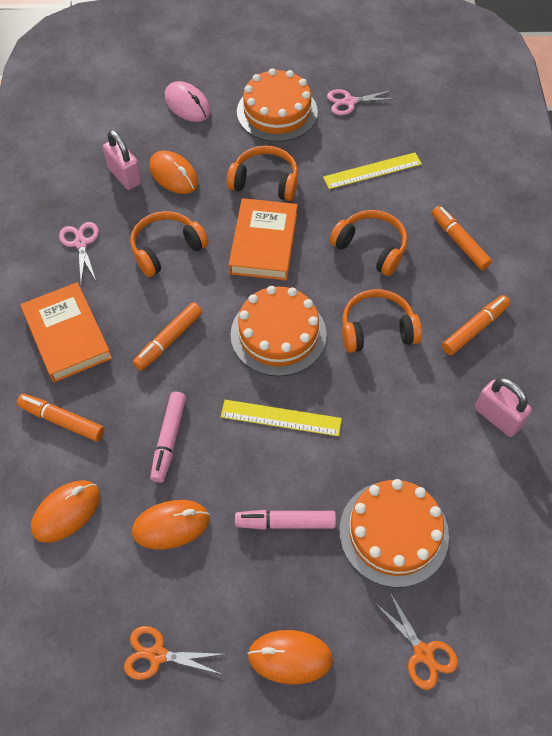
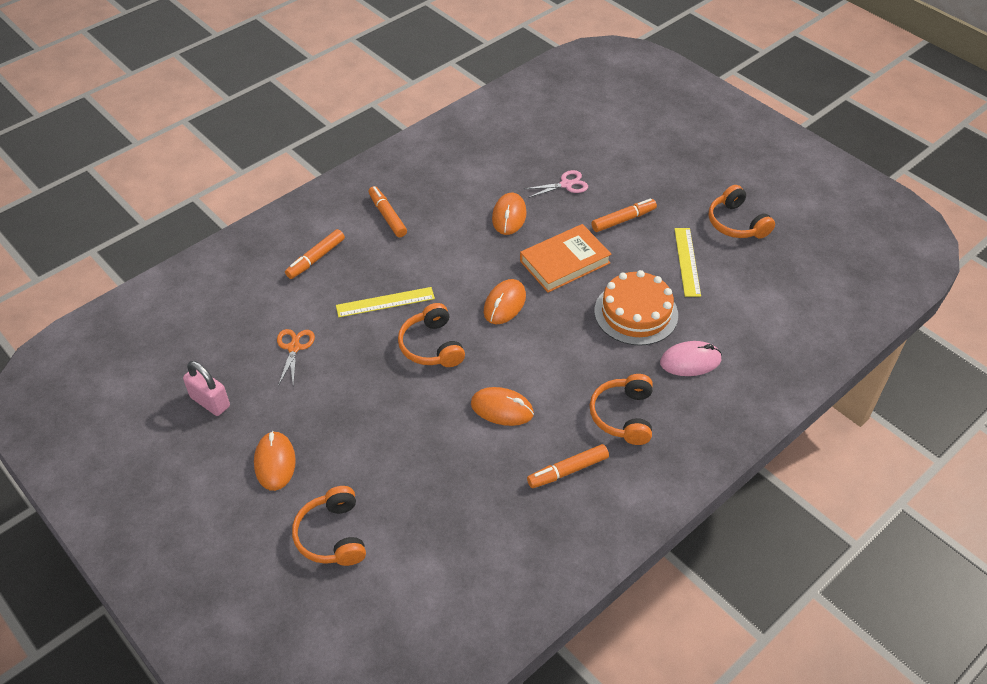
orange book: [20,282,112,382] [229,198,298,280] = 2 -> [520,224,612,293] = 1
orange cake: [231,286,327,377] [237,68,318,142] [339,479,449,587] = 3 -> [594,270,678,346] = 1
orange scissors: [124,626,224,680] [374,591,458,690] = 2 -> [277,329,315,386] = 1
pink marker: [150,392,186,483] [235,510,336,530] = 2 -> none = 0
pink padlock: [103,130,142,190] [475,378,532,437] = 2 -> [183,361,230,416] = 1
pink scissors: [59,222,99,282] [327,89,396,115] = 2 -> [524,170,588,198] = 1

